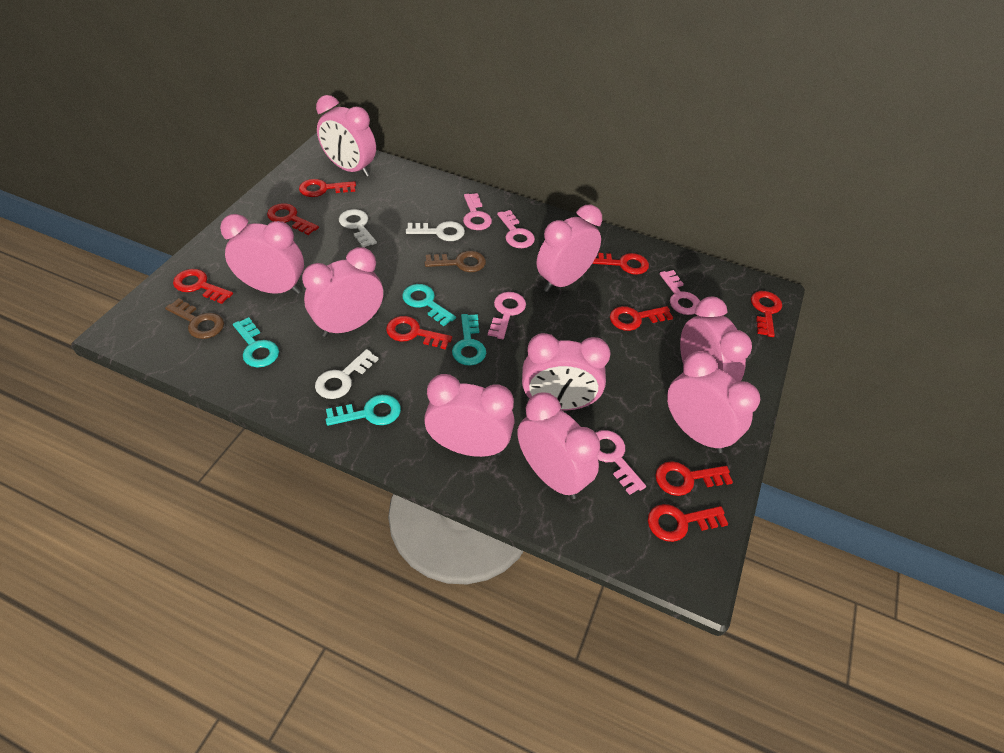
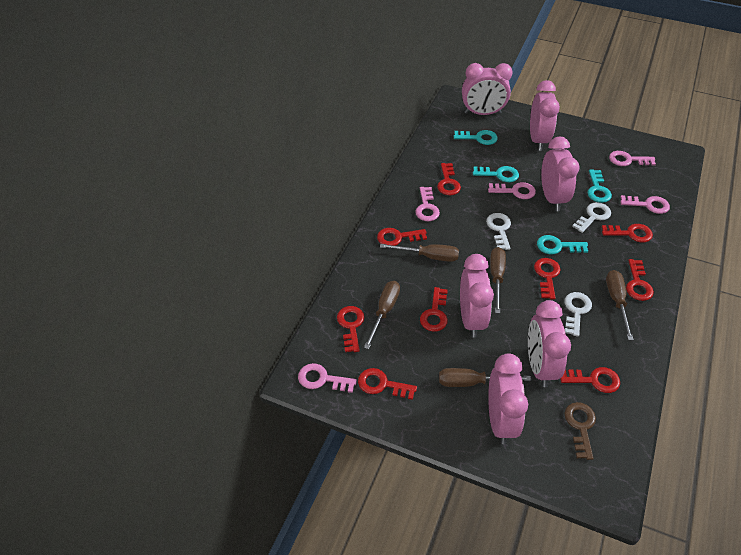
brown key: [165,298,224,339] [425,251,486,272] = 2 -> [565,402,596,460] = 1
brown screwdriver: none = 0 -> [364,281,400,349] [380,244,459,262] [439,368,531,387] [490,247,506,314] [606,270,634,340] = 5
pink clock: [220,214,304,294] [302,247,383,337] [316,95,376,177] [424,374,515,457] [517,392,600,499] [522,333,611,411] [537,205,602,292] [667,351,760,453] [680,297,752,382] = 9 -> [460,254,494,338] [462,63,513,115] [488,353,528,444] [528,300,571,387] [530,80,560,151] [541,136,579,211] = 6

